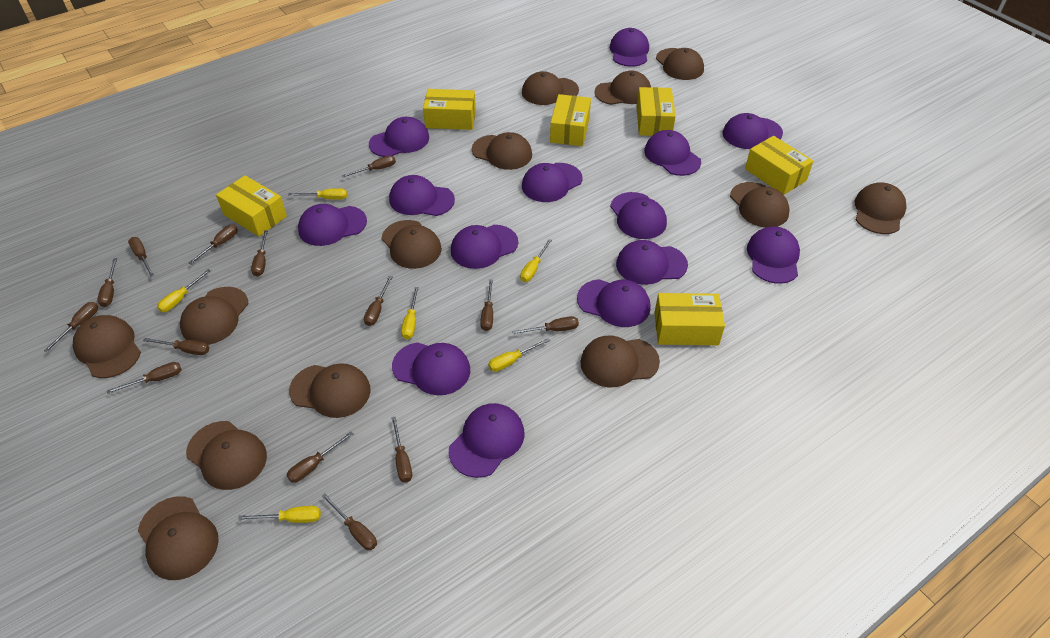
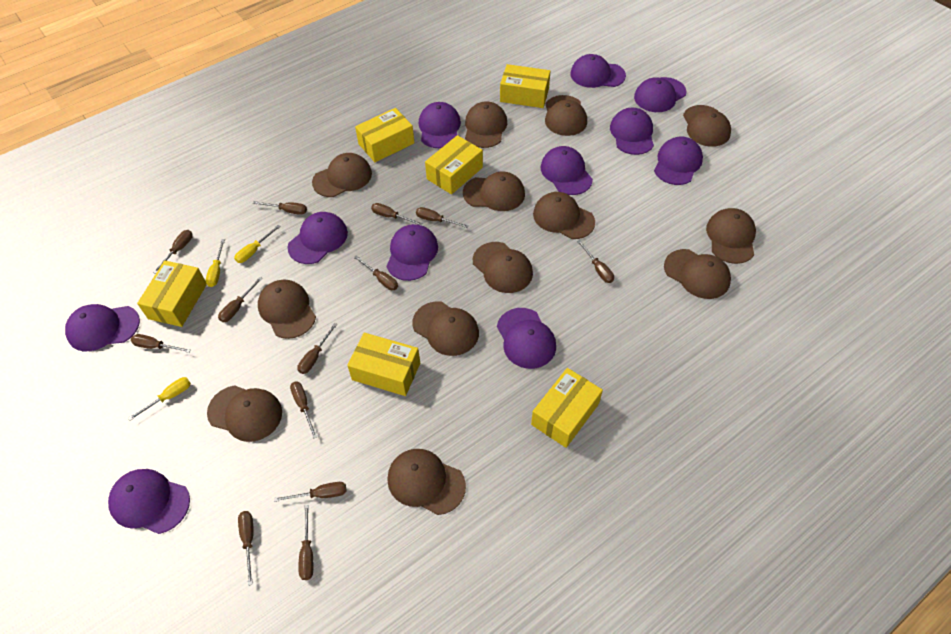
brown screwdriver: [44,302,98,352] [97,258,117,307] [107,362,181,394] [128,237,154,277] [143,338,209,355] [189,224,238,264] [251,230,268,277] [286,432,353,483] [321,494,377,550] [342,156,396,177] [364,276,393,326] [391,416,412,482] [480,279,493,331] [512,316,579,334] = 14 -> [131,334,191,353] [153,230,193,274] [218,277,262,322] [238,511,254,586] [253,201,307,215] [274,482,346,502] [290,381,317,439] [297,323,338,374] [298,505,313,580] [354,256,398,290] [371,203,422,225] [416,207,469,228] [577,240,614,283] = 13
purple cap: [298,204,367,246] [369,117,429,157] [389,175,455,216] [392,342,470,395] [449,403,525,478] [451,225,518,269] [522,163,582,202] [577,279,651,327] [609,28,649,67] [610,192,667,239] [616,240,688,285] [644,130,701,176] [723,113,783,149] [747,226,800,284] = 14 -> [65,304,140,351] [108,469,190,534] [287,212,348,264] [386,224,438,281] [419,102,461,148] [497,308,556,369] [540,146,593,195] [570,54,626,88] [610,107,654,155] [634,77,687,112] [654,137,703,185] = 11
yellow screwdriver: [157,269,211,312] [238,506,321,523] [288,188,347,200] [401,287,419,339] [488,338,550,372] [520,239,552,282] = 6 -> [128,377,191,421] [206,239,225,287] [234,225,281,263] = 3

